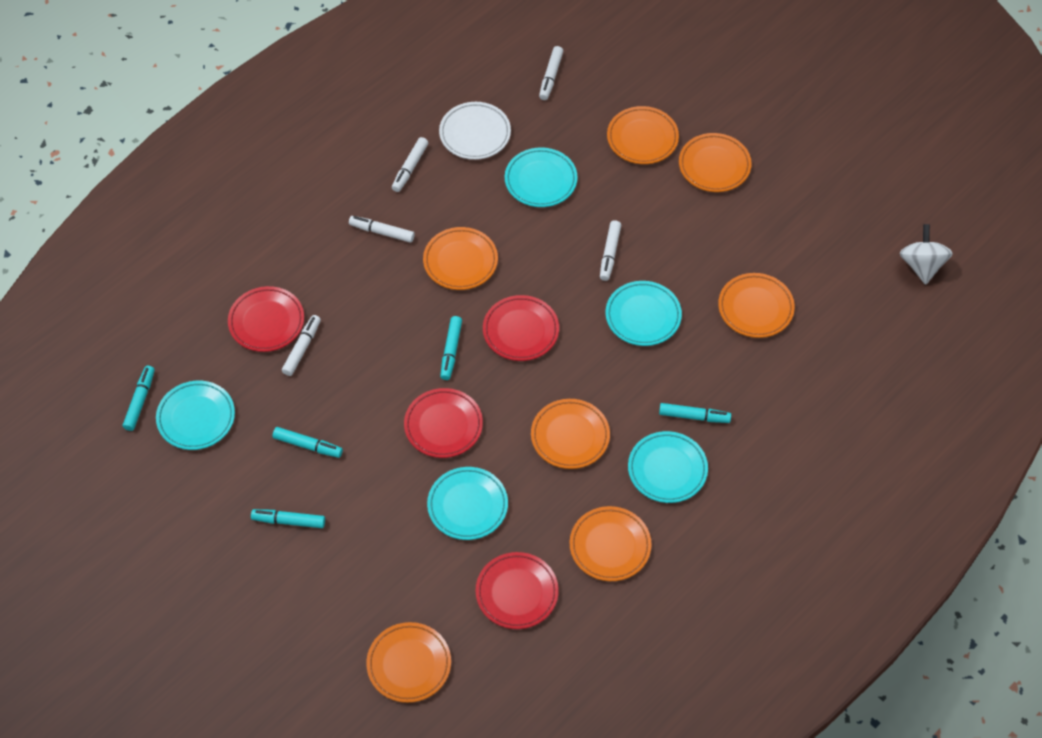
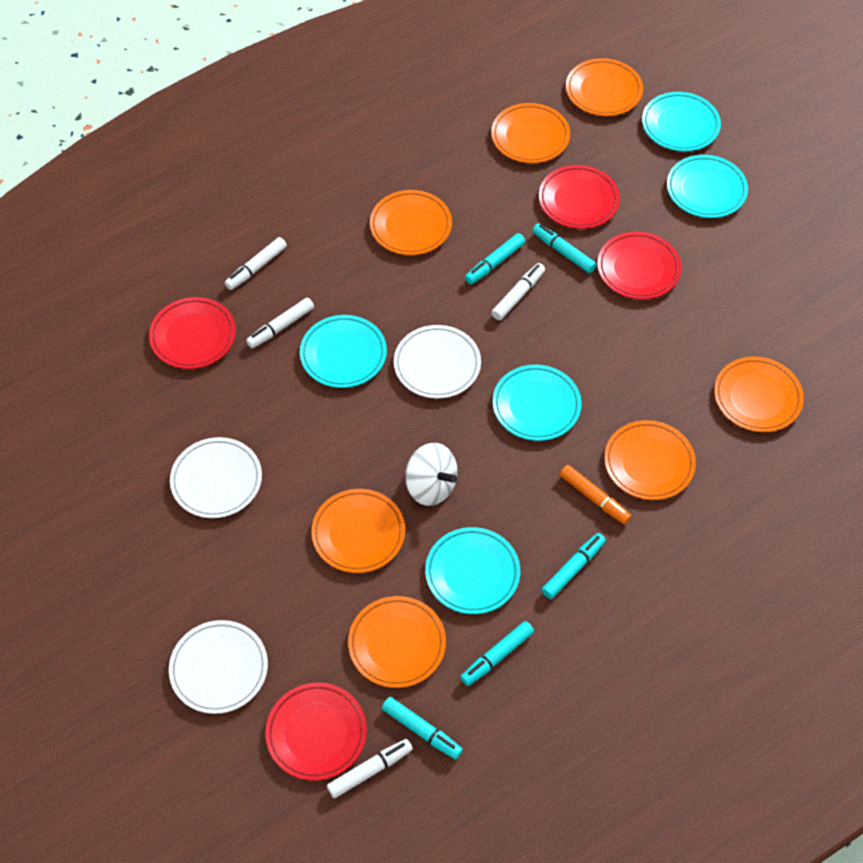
orange marker: none = 0 -> [560,465,631,524] = 1
white marker: [282,315,321,376] [349,216,415,243] [392,137,428,192] [539,46,563,100] [600,220,621,281] = 5 -> [225,237,287,290] [246,297,314,348] [327,739,413,798] [491,263,545,320] = 4
white plate: [439,102,511,160] = 1 -> [169,620,268,714] [170,437,262,518] [394,325,481,399] = 3

